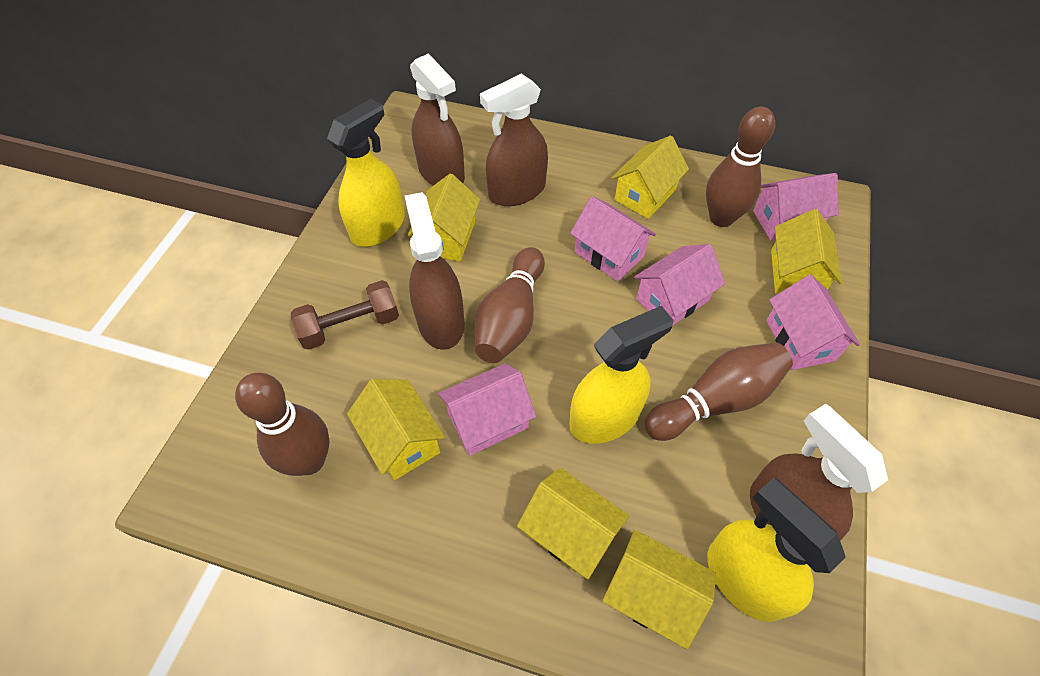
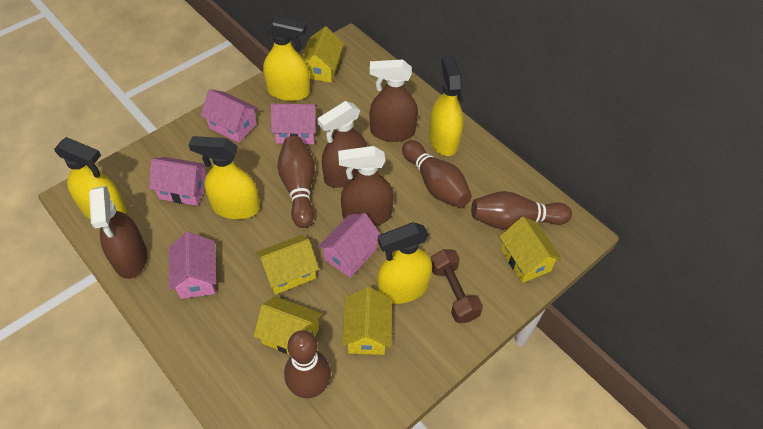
yellow house: [347,379,445,481] [408,174,480,262] [517,468,629,579] [602,530,716,650] [611,135,689,219] [771,209,842,294] = 6 -> [254,296,322,354] [256,235,319,295] [302,26,344,83] [342,287,392,355] [499,217,562,283] = 5
yellow spray bottle: [327,99,405,247] [569,306,674,444] [707,478,846,622] = 3 -> [54,137,127,220] [189,136,260,219] [263,16,310,101] [377,222,432,304] [429,56,463,156] = 5

